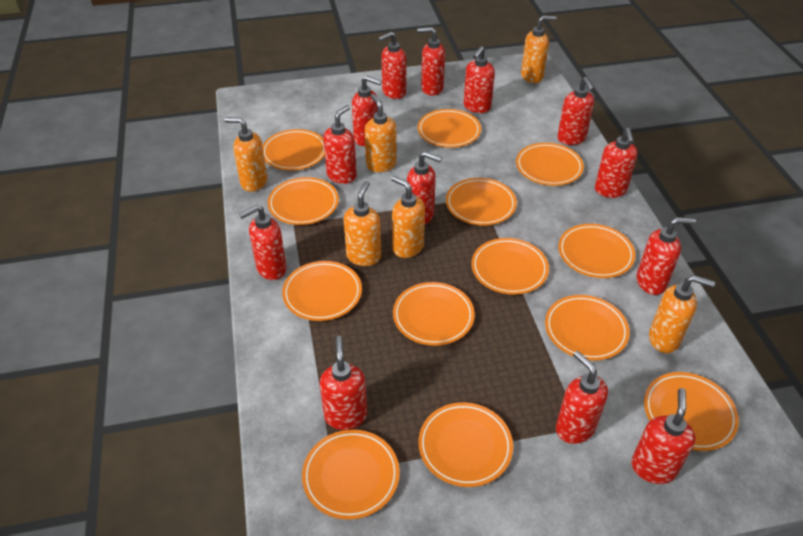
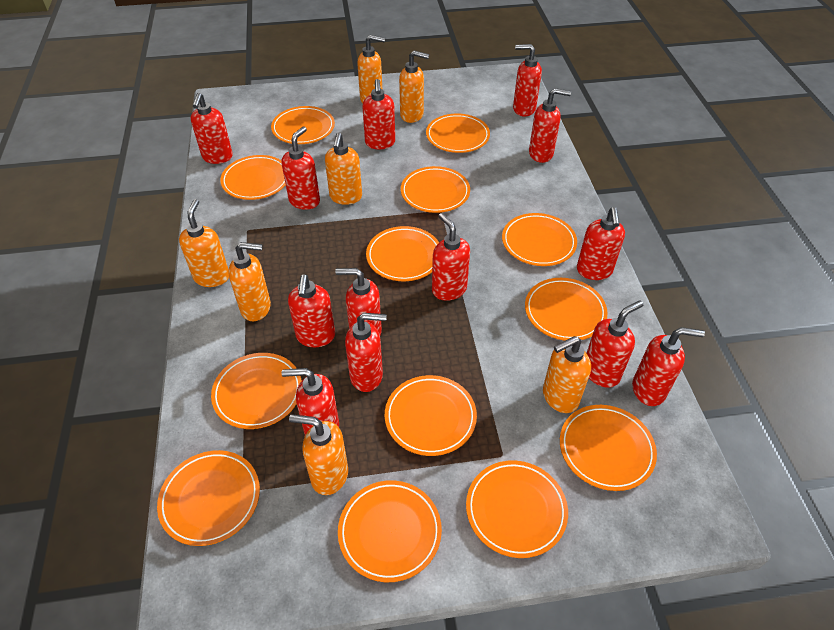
orange soap dispenser: [224,117,268,192] [344,181,381,266] [365,94,397,172] [391,176,425,258] [521,16,557,83] [649,275,715,353] = 6 -> [179,199,229,287] [228,242,271,321] [289,414,348,495] [325,132,362,205] [357,35,385,103] [399,50,429,123] [543,336,591,413] = 7

